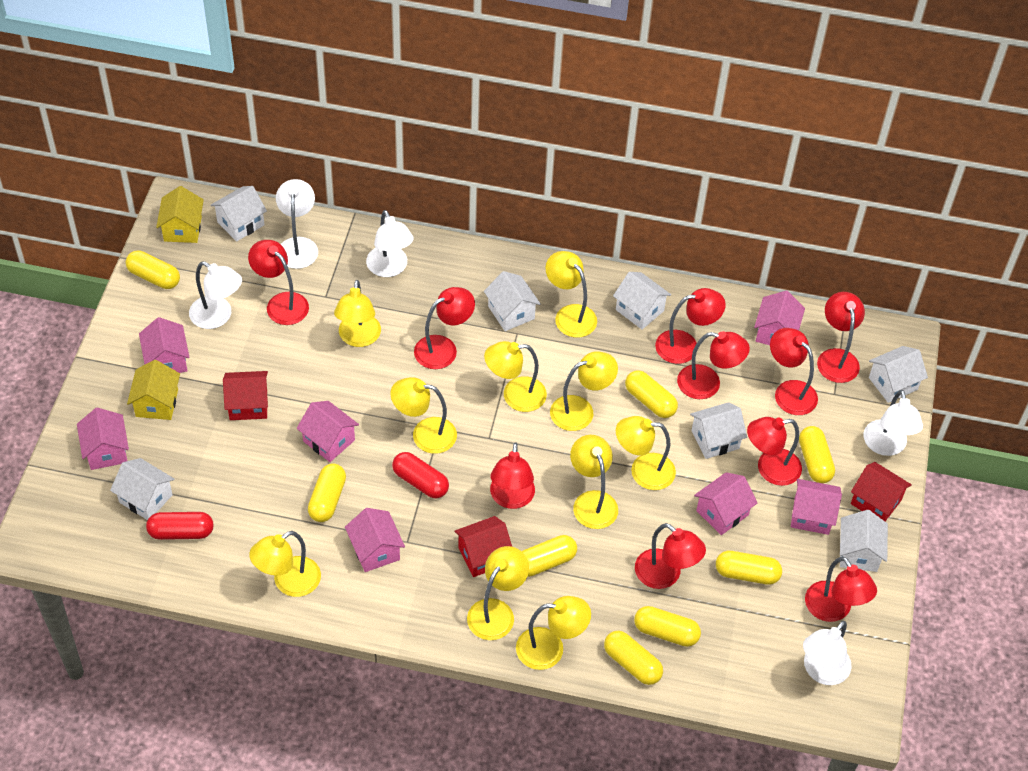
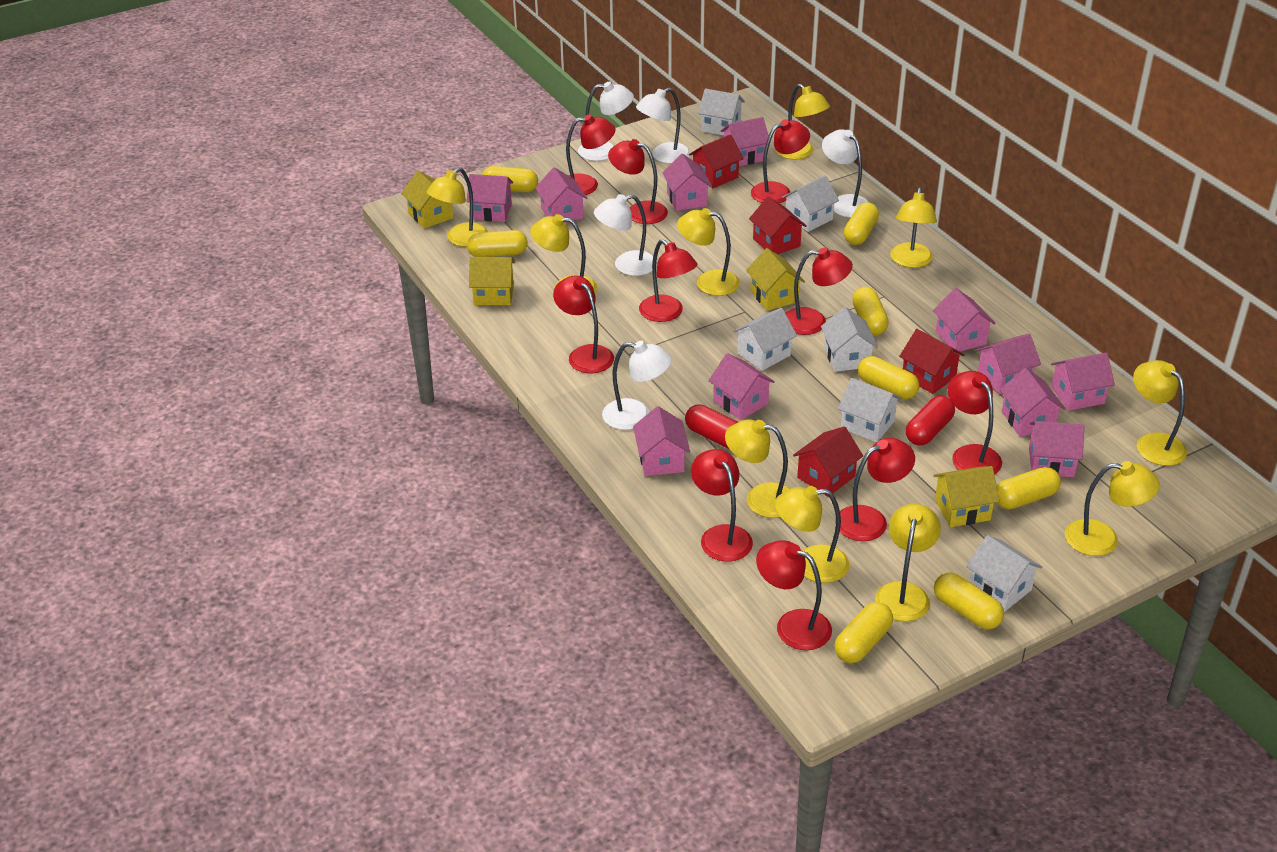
pink house: [77,407,129,470] [139,317,190,373] [296,401,359,462] [345,508,405,572] [694,472,757,535] [754,290,805,345] [791,479,842,535] = 7 -> [466,174,513,222] [535,167,588,220] [633,406,690,476] [662,154,712,211] [708,353,775,420] [721,117,771,166] [933,288,996,353] [976,333,1041,394] [1000,368,1066,437] [1029,421,1085,477] [1051,353,1115,411] = 11
red house: [223,371,268,420] [454,516,512,577] [851,462,912,521] = 3 -> [689,134,744,188] [749,196,806,254] [793,426,863,497] [899,329,964,394] = 4
white house: [110,458,174,520] [211,186,267,242] [484,271,541,331] [613,272,671,330] [690,402,747,459] [840,510,888,572] [869,346,928,403] = 7 -> [698,88,745,136] [733,308,797,371] [782,175,839,232] [821,307,878,372] [838,378,902,442] [966,535,1042,612] = 6
yellow house: [127,360,180,420] [156,186,204,243] = 2 -> [401,171,453,229] [469,257,515,305] [746,248,805,311] [933,466,1000,527] = 4

